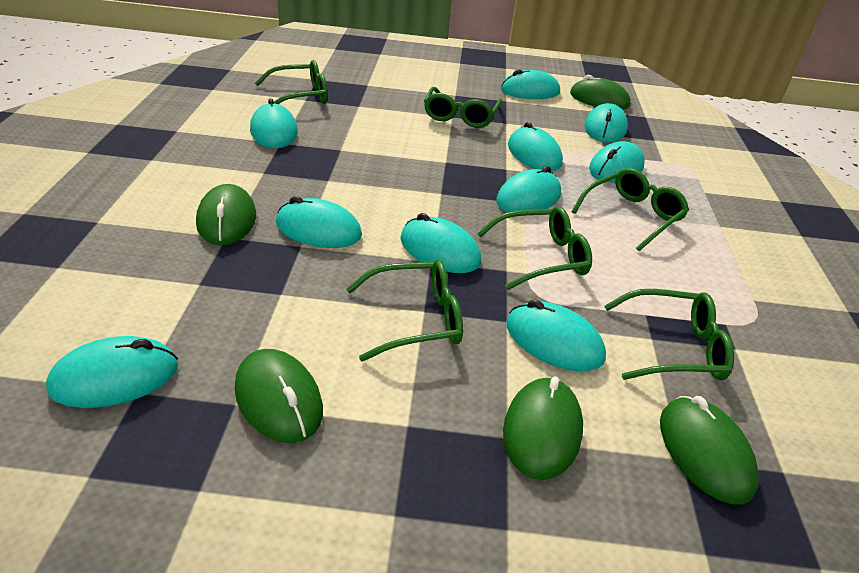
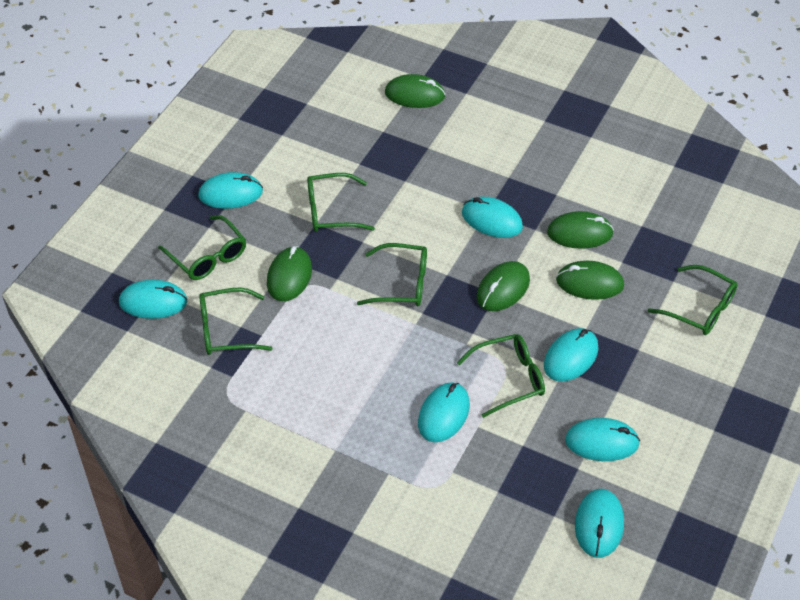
turquoise mouse: [46,336,178,408] [250,98,298,148] [276,196,362,248] [400,213,481,273] [496,166,561,212] [501,69,560,99] [506,299,606,371] [508,122,563,171] [585,103,628,143] [589,141,645,182] = 10 -> [119,280,187,319] [198,172,263,209] [418,383,470,442] [462,197,523,238] [544,328,599,381] [565,418,640,461] [575,489,624,558] = 7

